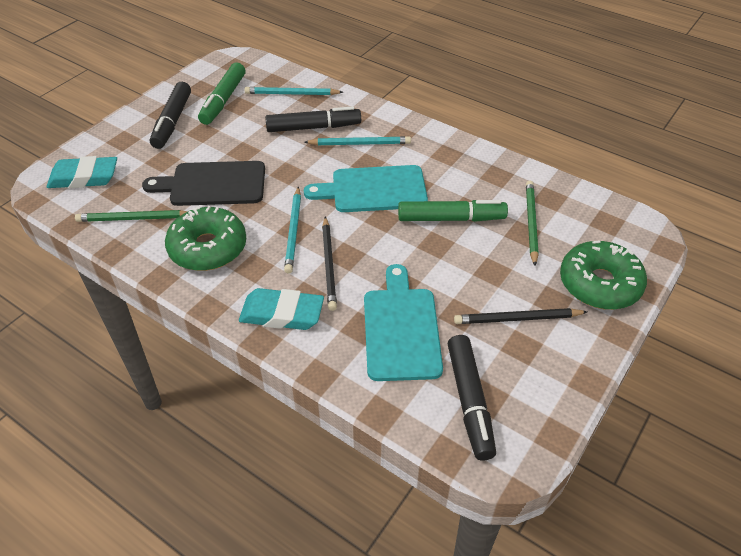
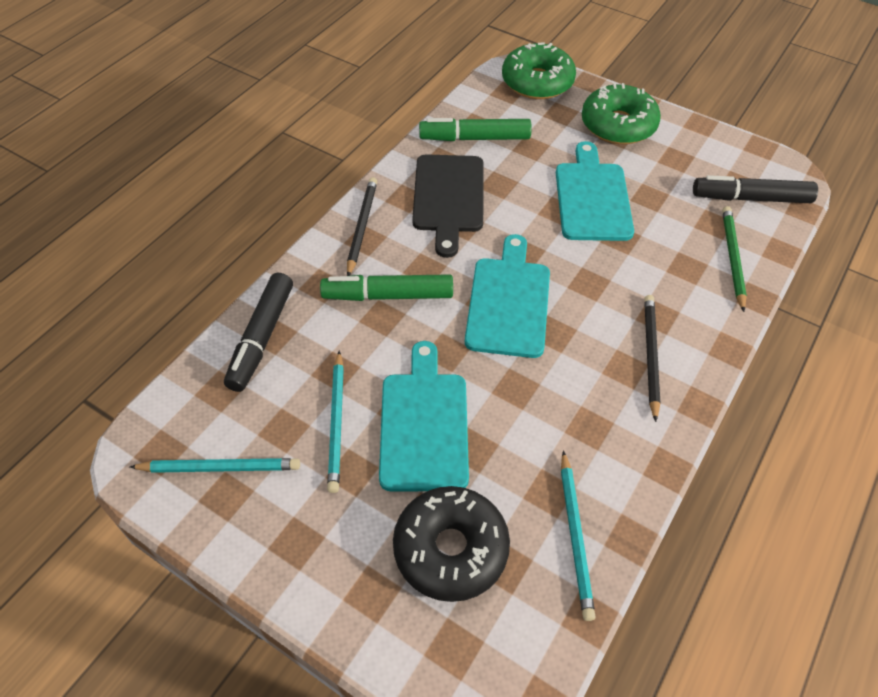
black donut: none = 0 -> [393,486,510,602] = 1
black marker: [150,82,191,149] [265,106,361,132] [447,335,496,460] = 3 -> [224,273,293,392] [693,175,818,203] = 2
green pencil: [75,210,188,222] [526,181,539,266] = 2 -> [722,206,747,312] = 1
turquoise cutting board: [304,165,428,212] [364,264,443,381] = 2 -> [379,341,469,491] [465,234,550,358] [556,141,634,241] = 3
turquoise eraser: [47,156,117,188] [239,288,324,330] = 2 -> none = 0

